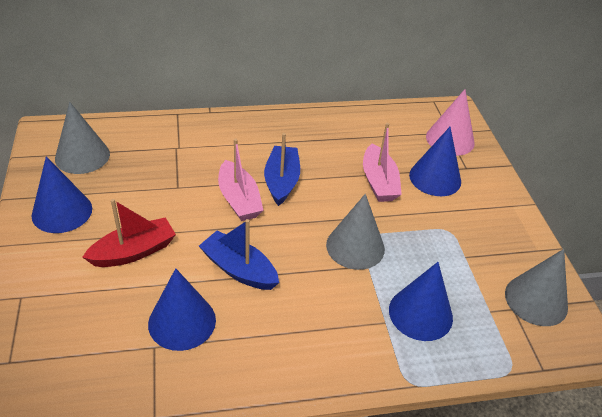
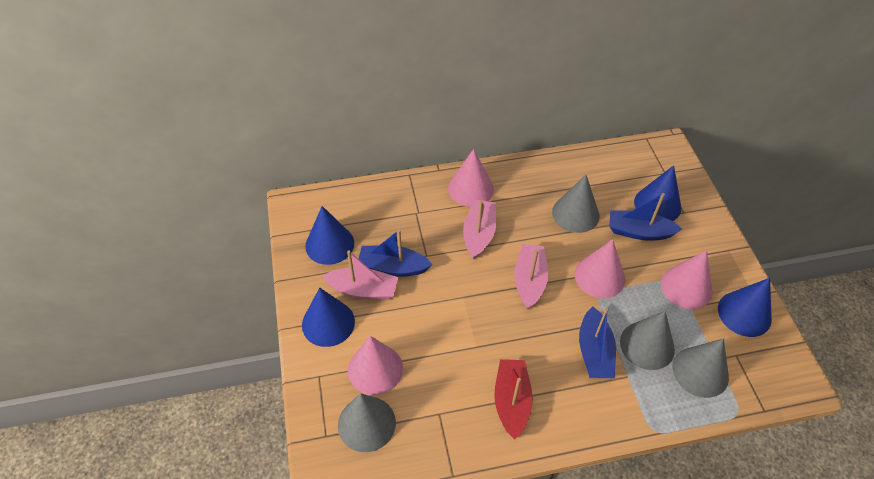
blue boat: [199,219,279,290] [264,133,300,206] = 2 -> [358,229,433,277] [579,307,616,378] [609,193,682,241] = 3
grey cone: [55,102,110,174] [326,194,385,270] [505,249,568,326] = 3 -> [338,393,396,452] [552,175,599,233] [620,311,675,370] [672,338,729,398] = 4
pink boat: [218,138,263,221] [363,123,402,202] = 2 -> [322,250,398,300] [463,199,496,259] [514,244,548,309] = 3
pink cone: [426,89,475,156] = 1 -> [348,336,403,395] [448,149,494,207] [575,239,625,298] [661,250,713,309] = 4

